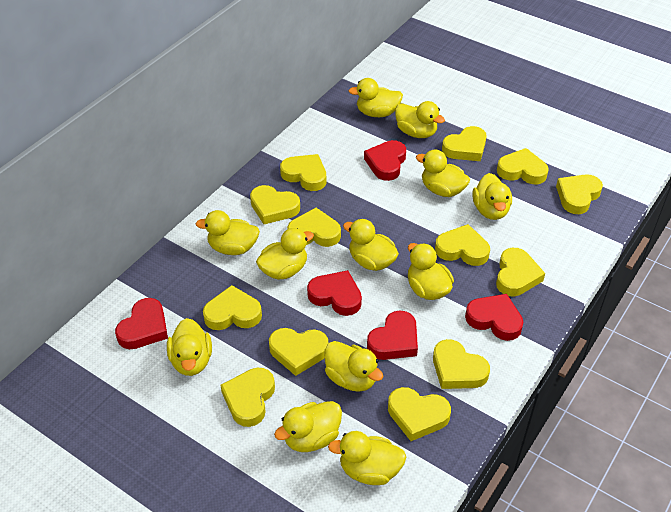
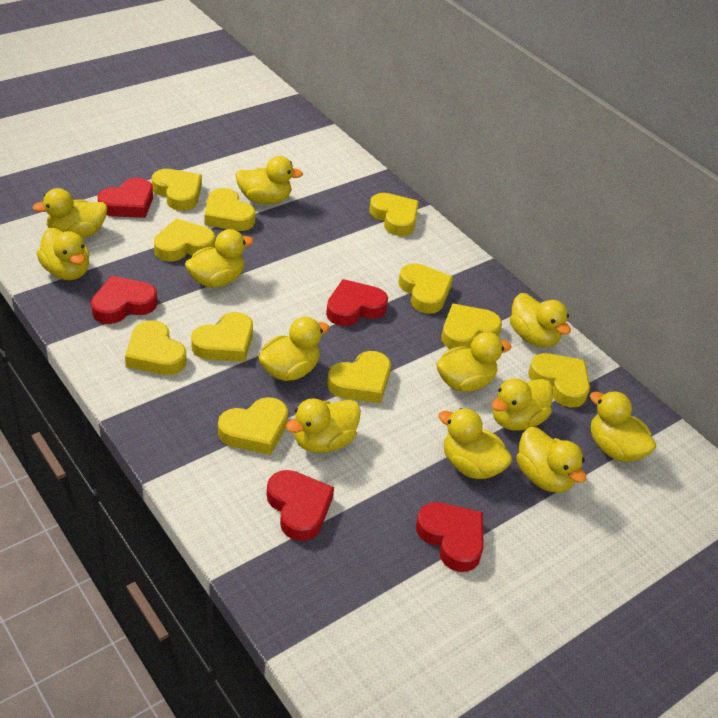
yellow heart: [203,285,262,330] [220,368,275,427] [250,185,300,224] [269,328,329,376] [280,154,326,191] [287,208,341,247] [388,387,451,441] [433,339,490,389] [435,224,490,266] [442,126,487,161] [496,248,545,296] [497,148,549,184] [556,174,603,214] = 13 -> [125,320,186,375] [152,169,202,211] [154,218,215,262] [191,312,253,362] [204,188,255,231] [218,397,288,455] [327,351,391,403] [369,193,419,236] [398,263,453,314] [442,304,502,349] [528,353,590,407] = 11

